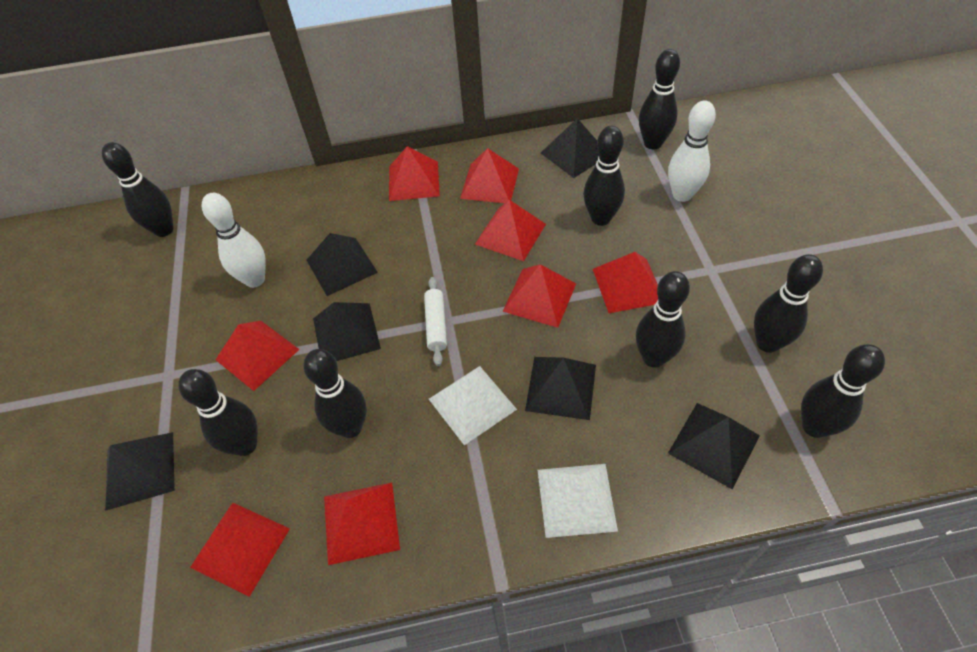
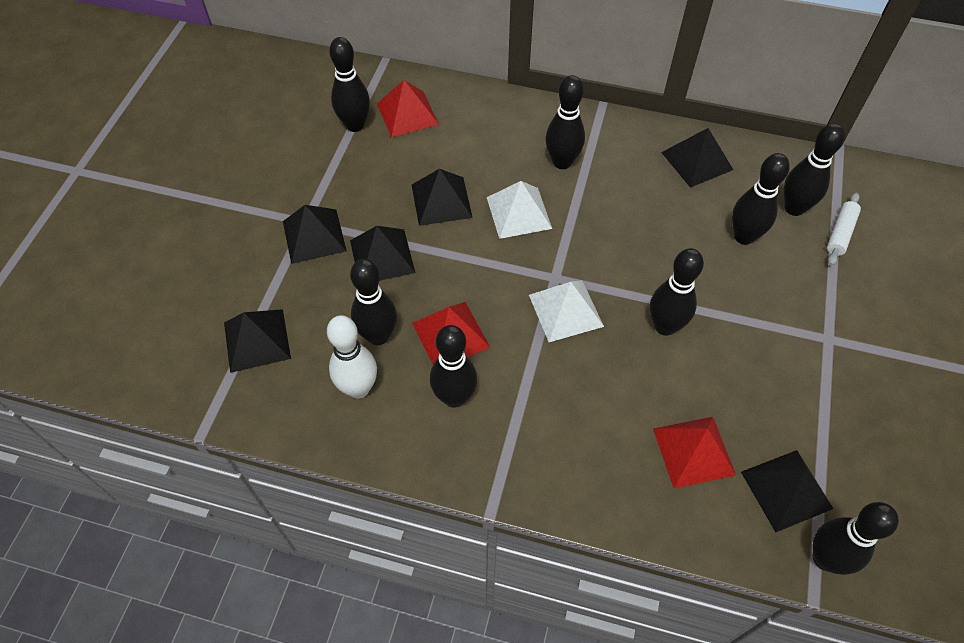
red pyramid: [190,503,290,597] [216,321,300,391] [324,483,400,565] [389,146,440,201] [460,148,519,203] [475,200,546,261] [502,264,576,328] [593,252,658,313] = 8 -> [377,80,439,137] [412,302,490,364] [653,417,736,488] = 3
white bowling pin: [202,193,266,288] [668,100,716,202] = 2 -> [327,315,377,399] = 1

